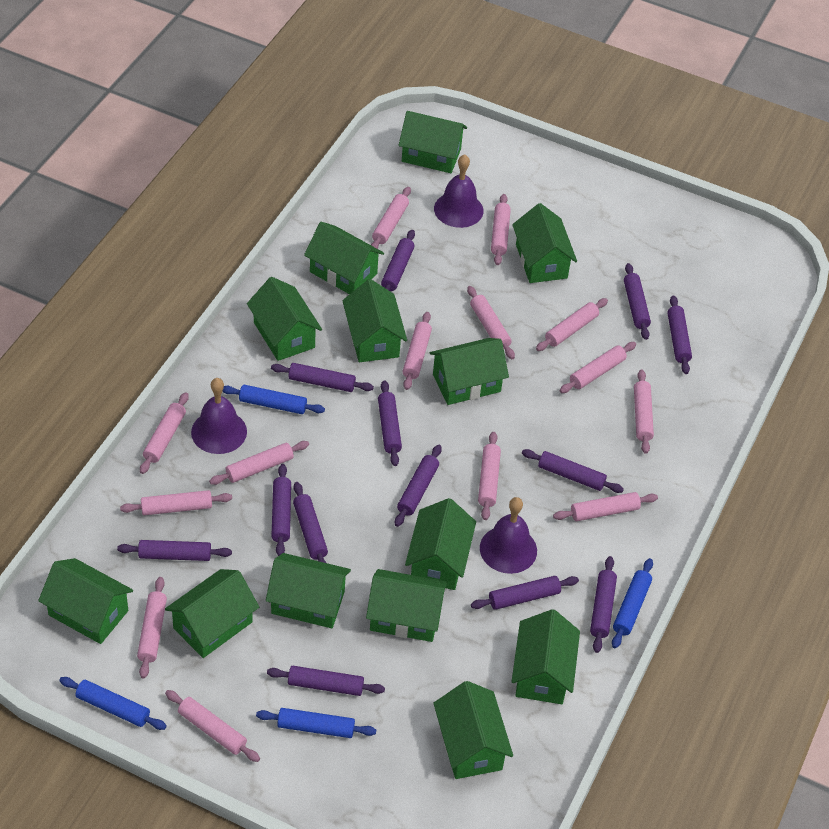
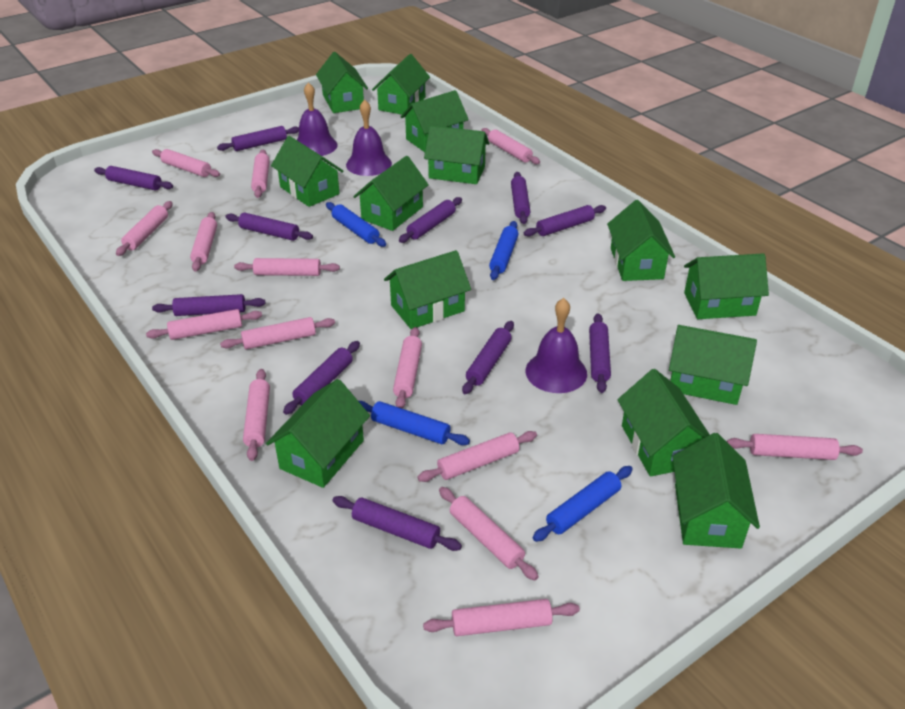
purple rolling pin: [117,540,232,561] [267,666,385,696] [271,363,374,392] [271,464,291,556] [293,482,328,563] [378,380,402,466] [381,230,415,291] [395,445,442,527] [471,576,579,610] [522,449,624,493] [590,556,617,653] [624,263,651,340] [667,295,692,374] = 13 -> [94,166,173,191] [152,294,265,316] [217,126,299,151] [225,212,313,241] [283,341,360,415] [332,496,462,551] [399,197,462,243] [462,321,514,394] [511,172,530,224] [524,205,606,237] [589,313,611,393] = 11

